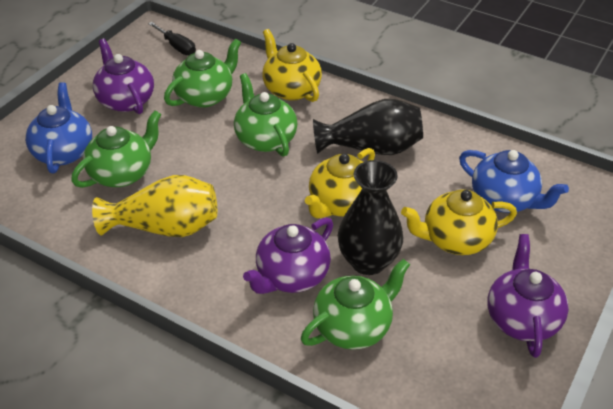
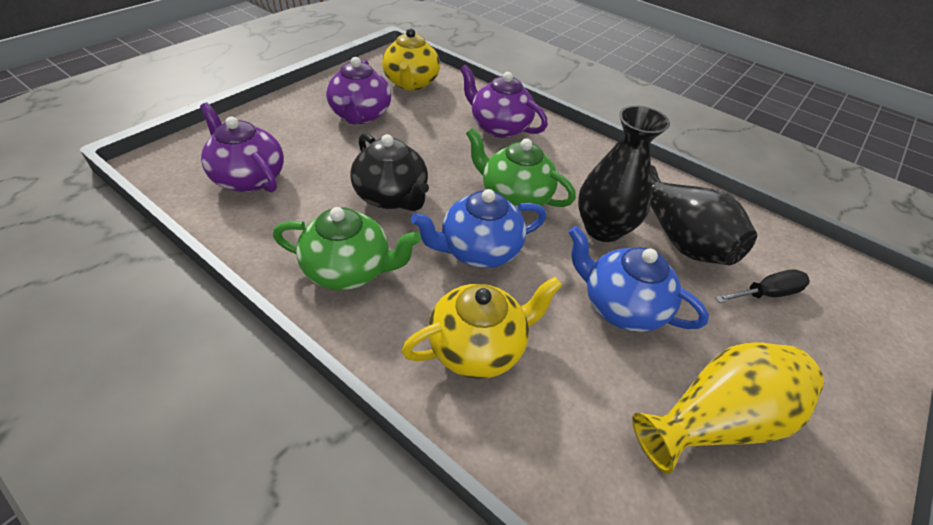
black teapot: none = 0 -> [350,133,429,211] = 1
green teapot: [71,110,162,188] [164,39,241,108] [234,73,297,156] [301,259,410,350] = 4 -> [273,207,421,290] [466,128,576,209] = 2
yellow teapot: [262,29,322,102] [305,148,375,219] [401,189,517,255] = 3 -> [382,28,440,91] [401,277,562,379] = 2

